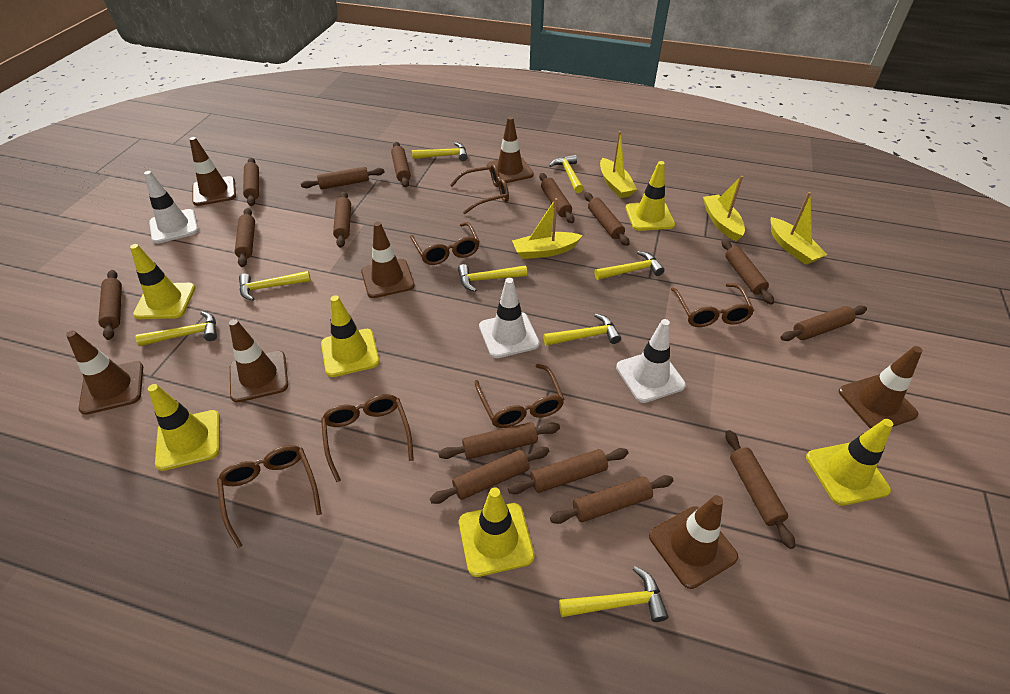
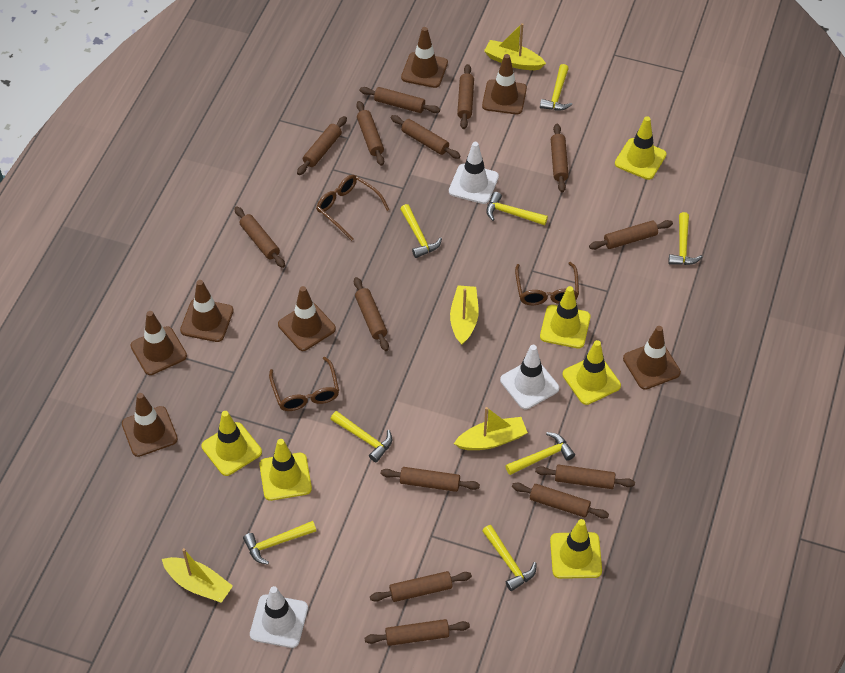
brown glasses: [217,445,322,548] [321,394,414,482] [410,222,480,265] [450,164,509,214] [475,364,565,428] [671,283,754,327] = 6 -> [269,357,339,411] [317,175,390,241] [515,262,579,305] = 3
brown rolling pin: [98,270,122,340] [235,208,255,267] [243,158,259,206] [301,167,385,189] [333,191,351,248] [391,142,411,187] [430,447,549,504] [438,422,560,459] [508,448,628,494] [539,173,575,223] [550,475,674,524] [585,192,630,246] [721,239,774,304] [725,430,795,549] [780,305,867,341] = 15 -> [234,206,285,268] [297,116,347,175] [354,277,389,351] [356,101,384,166] [359,87,440,113] [365,619,470,646] [370,571,472,602] [381,467,480,492] [391,115,460,159] [457,64,474,129] [512,483,609,519] [535,464,635,489] [551,124,569,192] [589,220,673,250] = 14

